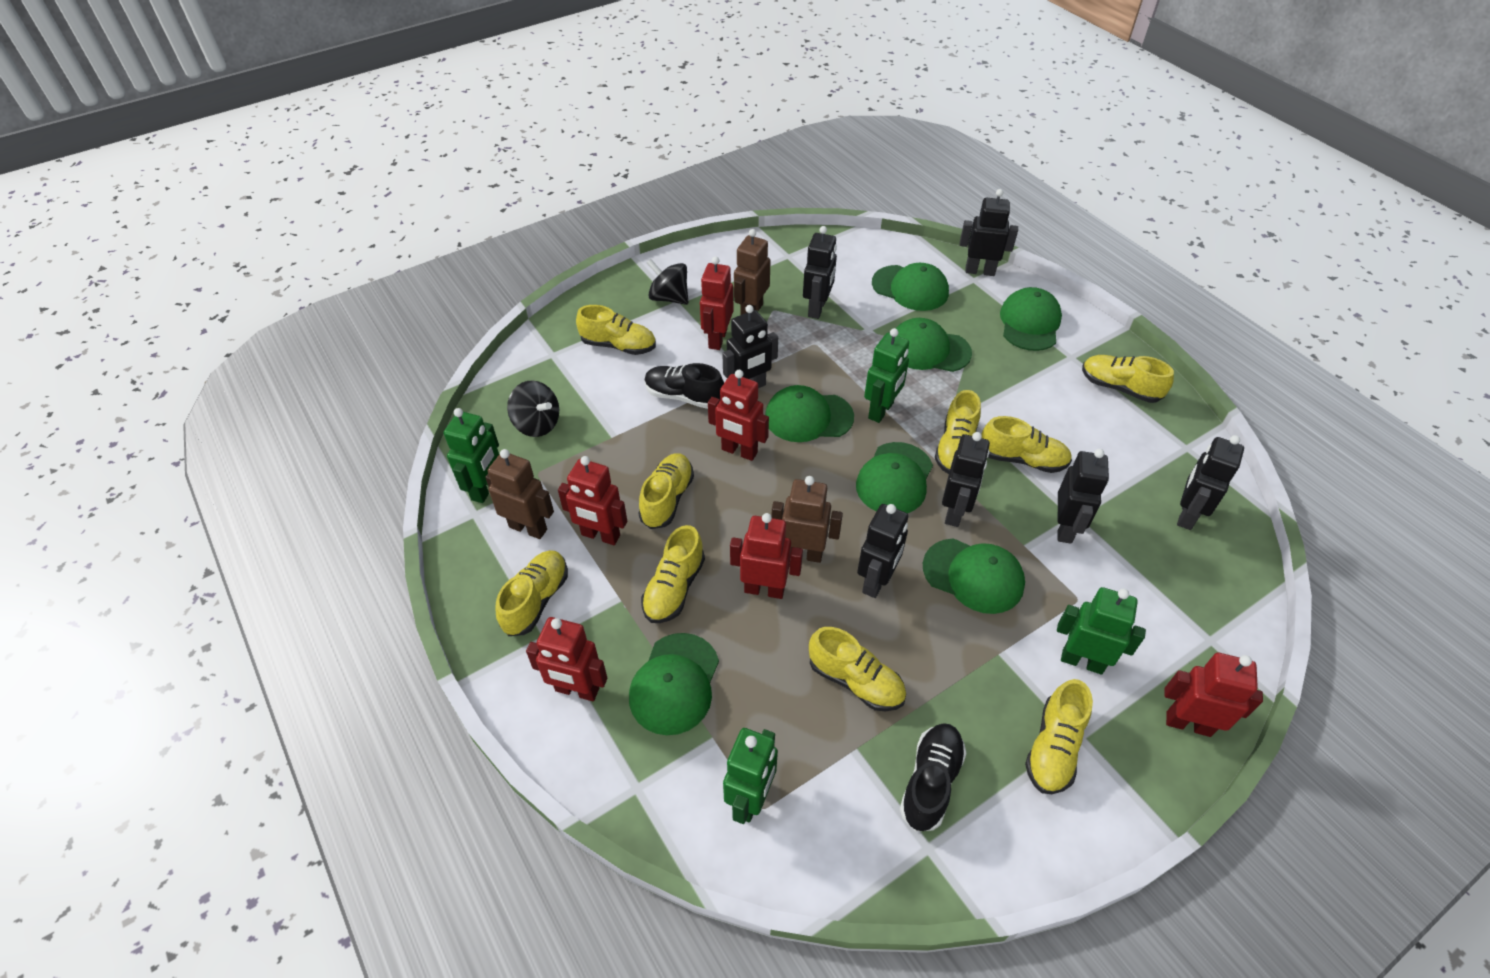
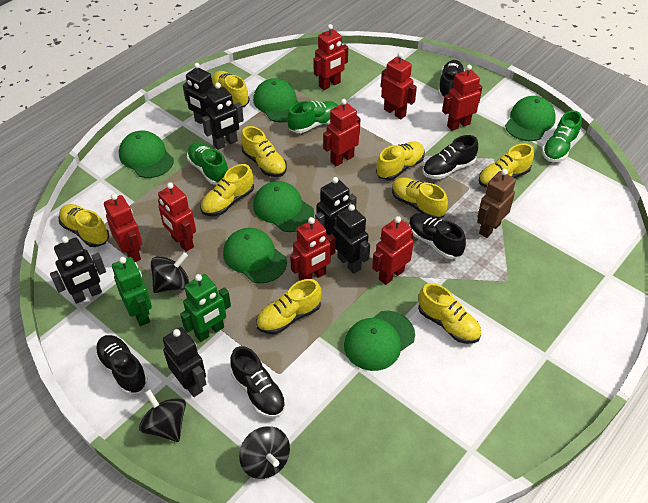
black robot: [722,305,778,388] [803,226,837,319] [857,504,908,598] [942,432,990,527] [960,189,1018,276] [1058,449,1109,544] [1177,435,1244,530] = 7 -> [50,236,106,304] [163,327,206,397] [183,63,216,124] [202,83,244,150] [315,177,357,236] [333,204,370,274] = 6
black shoe: [644,363,724,409] [900,723,967,831] = 2 -> [95,335,148,395] [230,346,286,418] [409,213,466,259] [423,135,478,179] [438,60,465,98] = 5
black spinning top: [507,381,559,437] [646,259,688,305] = 2 -> [139,389,186,442] [151,252,189,293] [239,426,290,479] = 3
brown robot: [485,449,554,539] [734,229,771,315] [771,476,843,563] = 3 -> [477,169,516,238] = 1
green cap: [629,633,719,735] [765,385,854,442] [856,442,933,513] [872,263,949,311] [895,318,972,372] [923,538,1025,614] [1000,287,1062,351] = 7 -> [119,130,174,178] [223,228,287,283] [253,78,298,123] [253,181,314,232] [344,311,415,371] [505,96,556,141] = 6
green robot: [444,408,499,503] [723,728,778,824] [864,328,909,423] [1057,587,1146,674] = 4 -> [112,257,152,326] [180,274,231,342] = 2
green shoe: none = 0 -> [187,142,228,185] [287,101,339,133] [542,110,582,162] = 3
red robot: [526,617,607,701] [558,456,627,545] [700,256,733,350] [708,370,769,461] [730,513,803,599] [1164,653,1263,737] = 6 -> [104,193,142,262] [158,182,196,252] [290,217,336,281] [314,24,348,90] [323,99,360,167] [372,216,414,285] [381,52,417,119] [442,65,482,131] = 8

